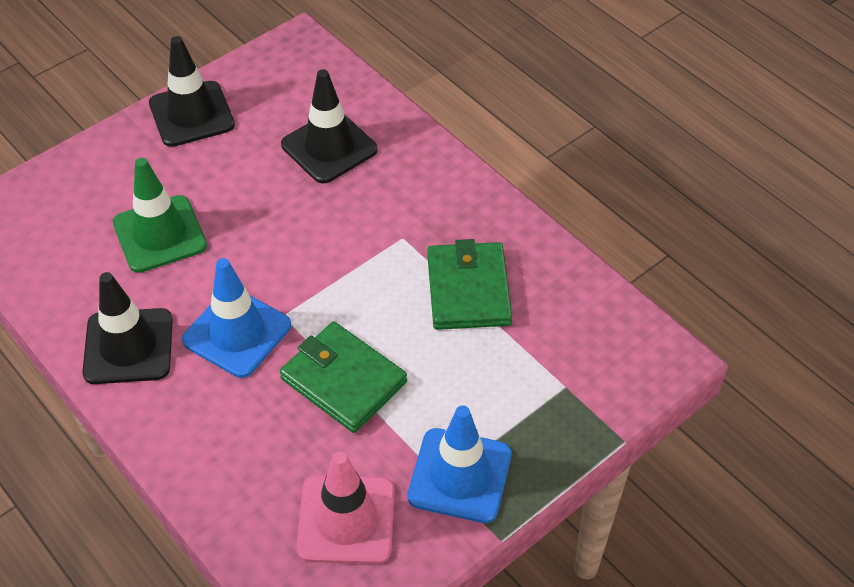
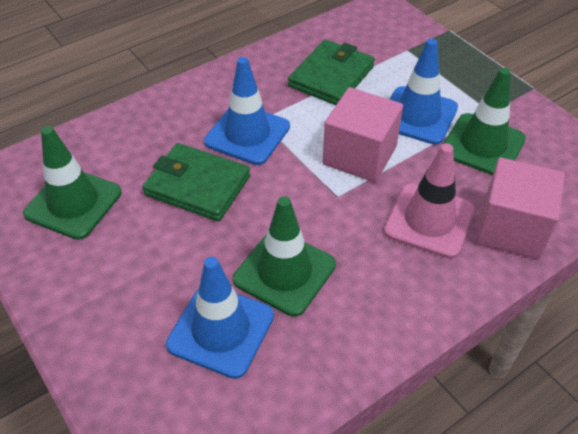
black traffic cone: [83,272,173,384] [149,36,235,147] [281,69,378,184] = 3 -> none = 0
blue traffic cone: [182,258,291,378] [408,405,512,523] = 2 -> [166,257,274,379] [204,57,290,165] [390,38,458,145] = 3
green traffic cone: [113,158,207,273] = 1 -> [23,126,122,240] [233,196,336,317] [443,68,526,175] = 3
pink cube: none = 0 -> [323,87,403,182] [476,157,565,260] = 2

